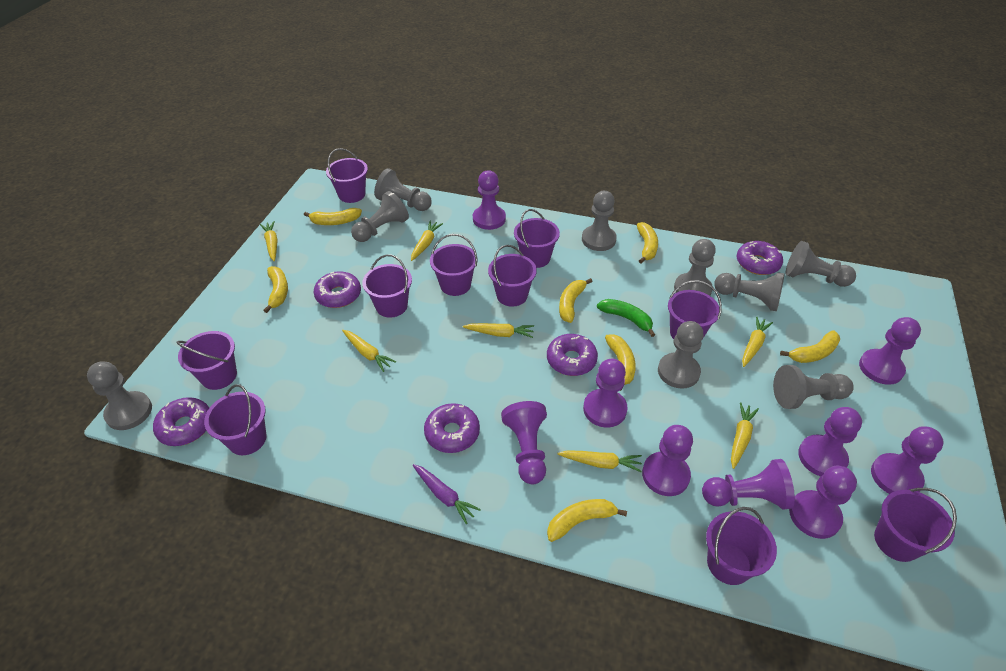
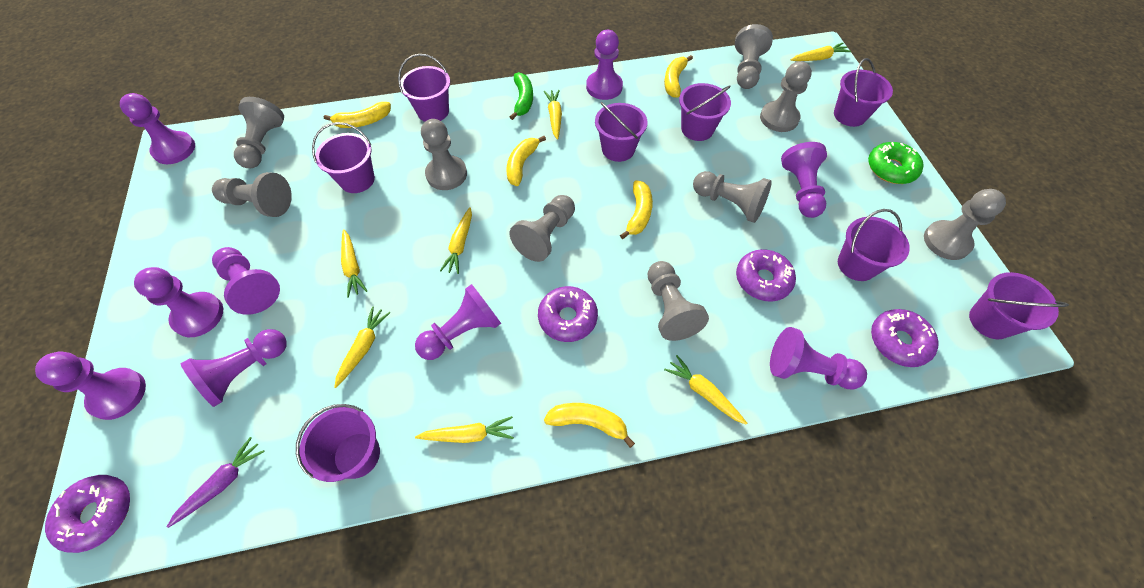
green donut: none = 0 -> [868,142,924,184] = 1
purple bucket: [176,331,237,390] [204,384,267,455] [326,148,368,203] [362,254,412,318] [430,234,478,296] [488,245,537,307] [514,209,560,268] [668,280,722,339] [706,507,777,585] [874,488,957,562] = 10 -> [296,404,380,482] [312,122,375,193] [398,54,450,122] [595,102,647,162] [679,83,731,141] [834,58,893,127] [838,209,910,281] [969,272,1069,339] = 8
purple donut: [153,397,209,446] [313,271,361,308] [424,403,480,453] [547,334,598,376] [737,241,783,275] = 5 -> [45,475,130,553] [538,286,598,342] [736,249,796,302] [871,309,939,367] = 4
yellow banana: [263,266,288,313] [304,208,362,225] [547,499,627,542] [559,278,593,323] [605,334,636,391] [637,222,658,263] [780,330,840,363] = 7 -> [324,102,391,128] [506,136,546,186] [544,403,635,448] [620,180,653,239] [664,55,693,98] = 5

